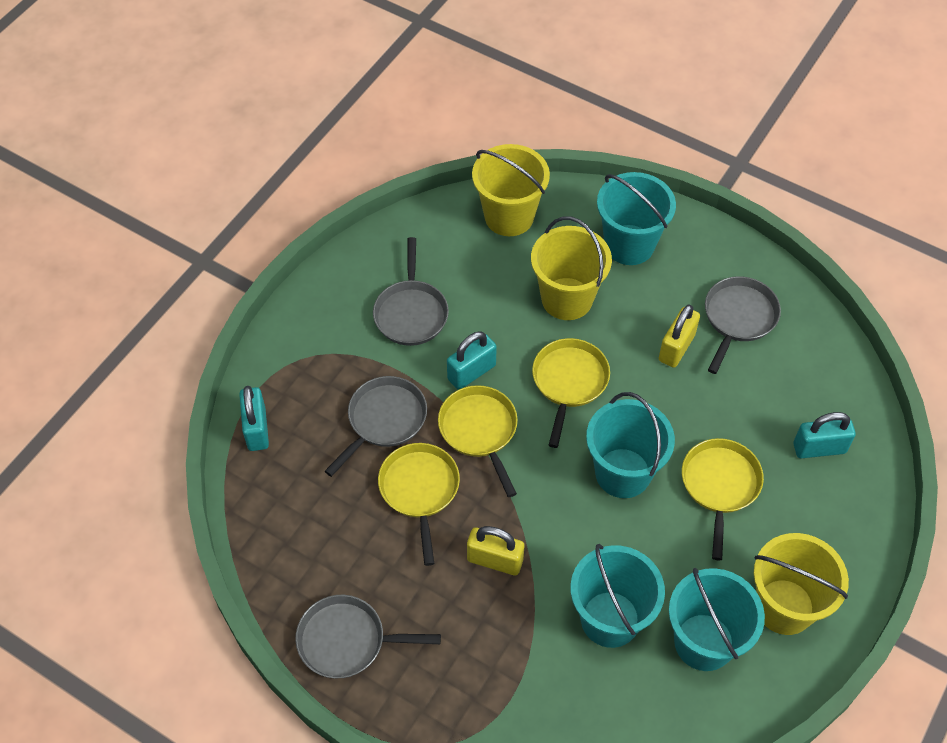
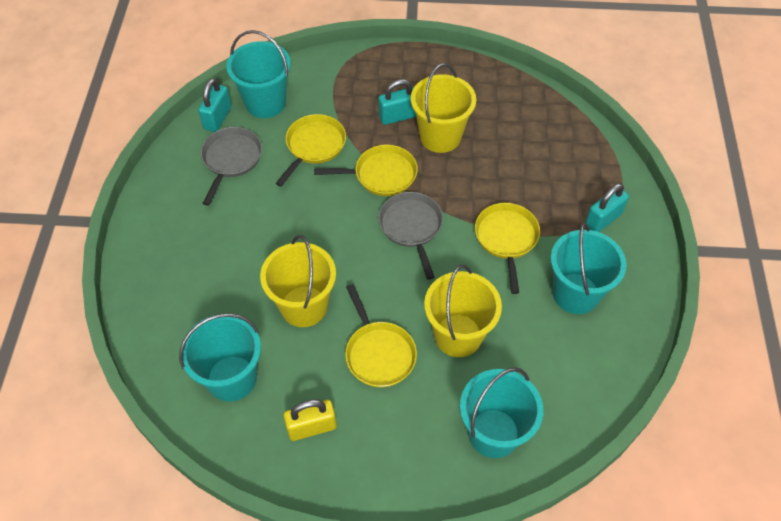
grey pan: [295,595,441,678] [325,376,427,477] [373,237,449,346] [705,276,781,374] = 4 -> [201,127,262,206] [378,192,443,280] = 2
yellow padlock: [467,526,524,576] [659,304,700,368] = 2 -> [283,399,337,441] = 1

